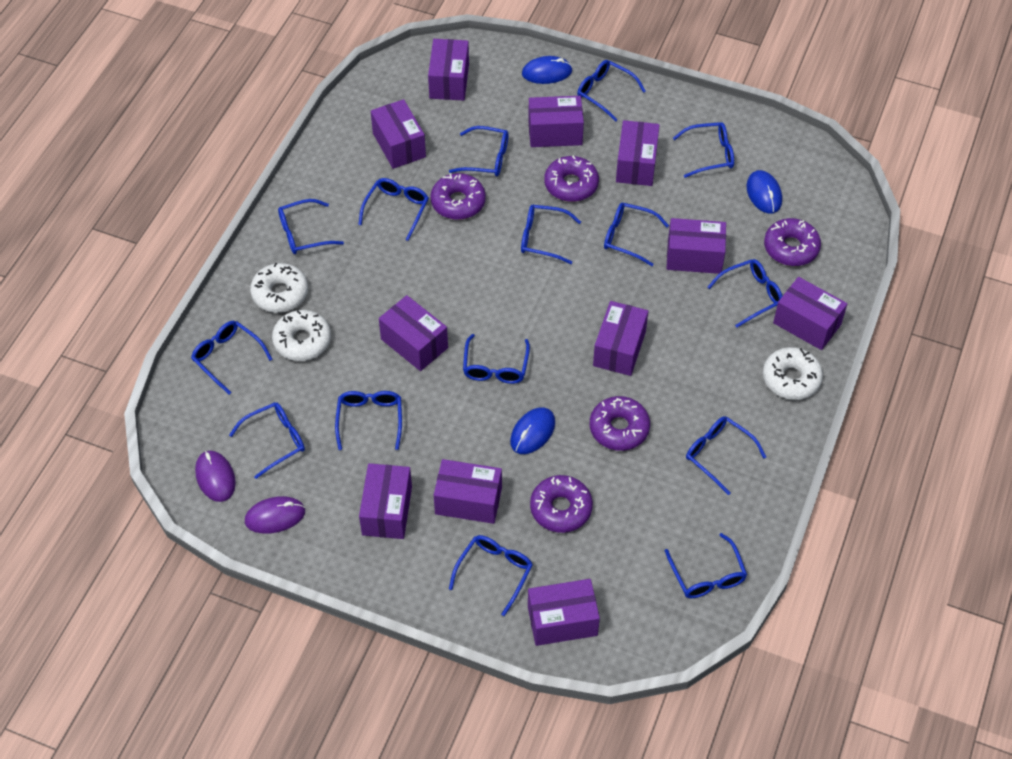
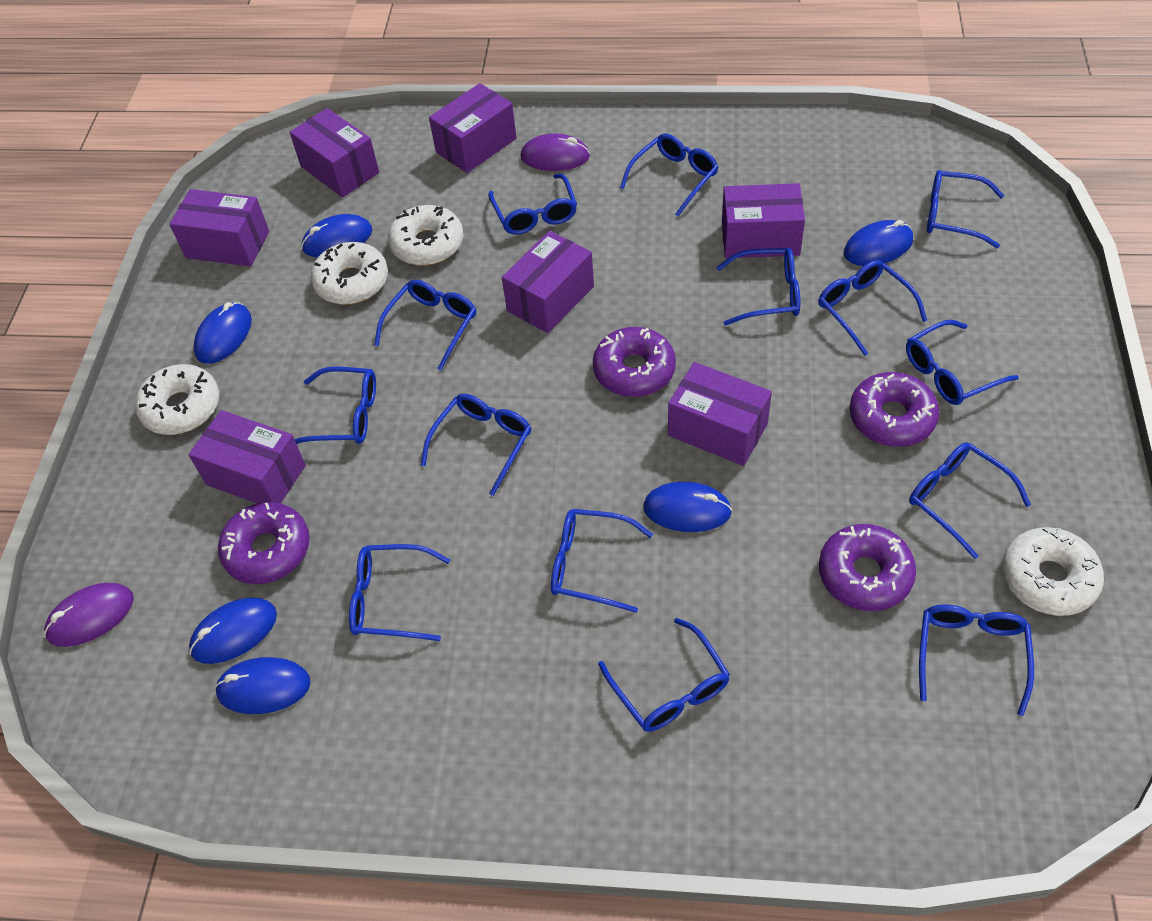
blue glasses: [191,321,272,394] [229,402,305,479] [278,199,344,254] [335,391,402,450] [358,178,429,241] [449,126,508,177] [449,535,533,616] [463,334,530,384] [521,205,581,264] [577,60,646,122] [604,203,669,266] [665,533,747,598] [673,122,734,178] [686,416,766,495] [708,259,782,328] = 15 -> [294,367,376,444] [349,544,450,641] [374,280,476,370] [421,394,531,496] [488,174,577,235] [551,509,653,613] [598,618,730,732] [620,134,718,217] [716,248,800,326] [818,260,927,356] [906,320,1019,405] [909,442,1031,559] [919,604,1034,716] [927,170,1004,248] = 14
blue mouse: [510,407,555,454] [522,56,573,84] [746,170,782,214] = 3 -> [189,598,277,664] [194,302,252,364] [214,657,311,714] [301,214,372,258] [643,482,732,532] [844,220,913,266] = 6
purple box: [359,463,412,539] [371,99,426,169] [379,295,448,371] [428,39,469,100] [434,459,502,524] [528,96,584,147] [528,579,600,646] [593,301,648,376] [616,120,660,186] [666,218,726,274] [773,277,847,350] = 11 -> [169,189,269,267] [188,410,306,503] [290,108,379,197] [429,83,517,173] [502,231,594,333] [668,362,772,466] [722,183,805,258] = 7
purple donut: [431,173,486,220] [530,475,593,533] [544,155,599,202] [590,396,650,451] [764,218,821,266] = 5 -> [218,502,310,584] [593,327,676,397] [819,524,916,611] [850,372,939,447] = 4
white donut: [250,263,308,313] [272,310,331,361] [763,347,823,400] = 3 -> [135,364,219,435] [310,242,388,305] [388,205,464,266] [1002,527,1104,616] = 4

